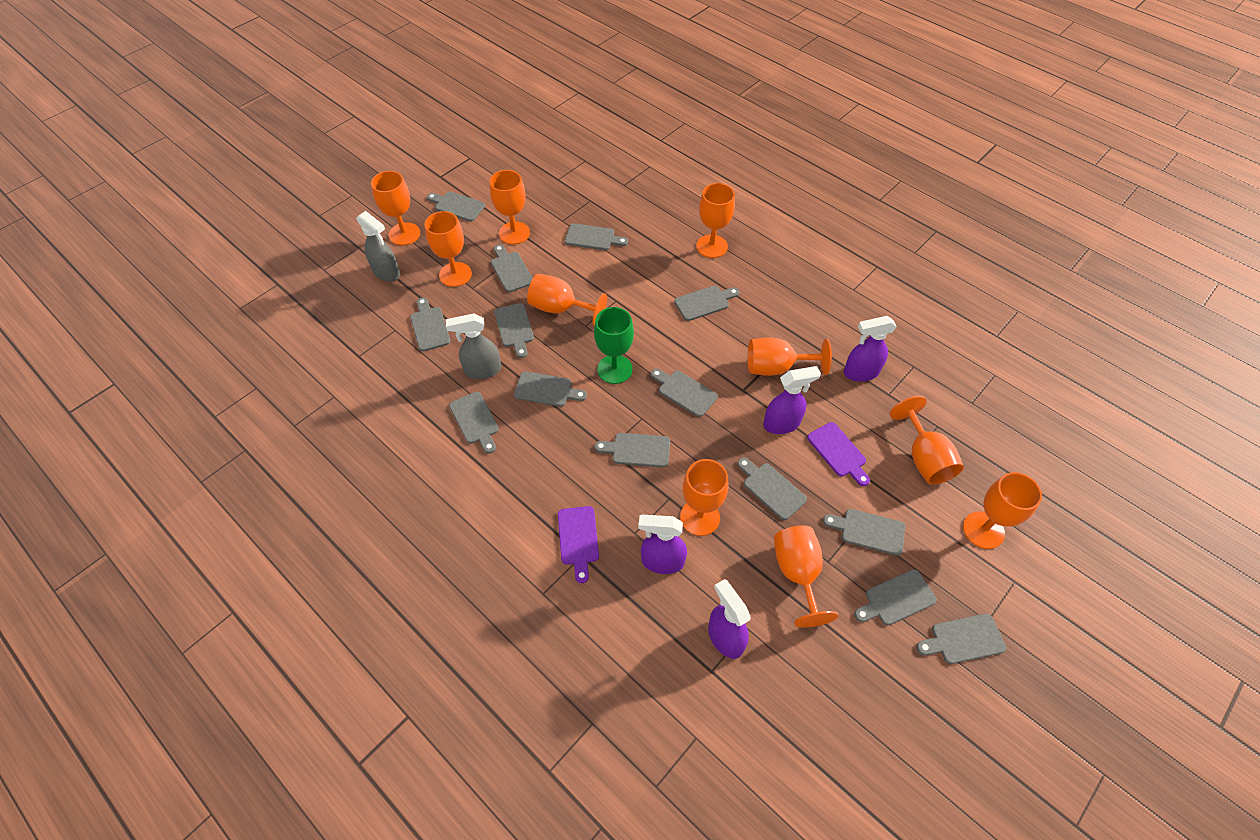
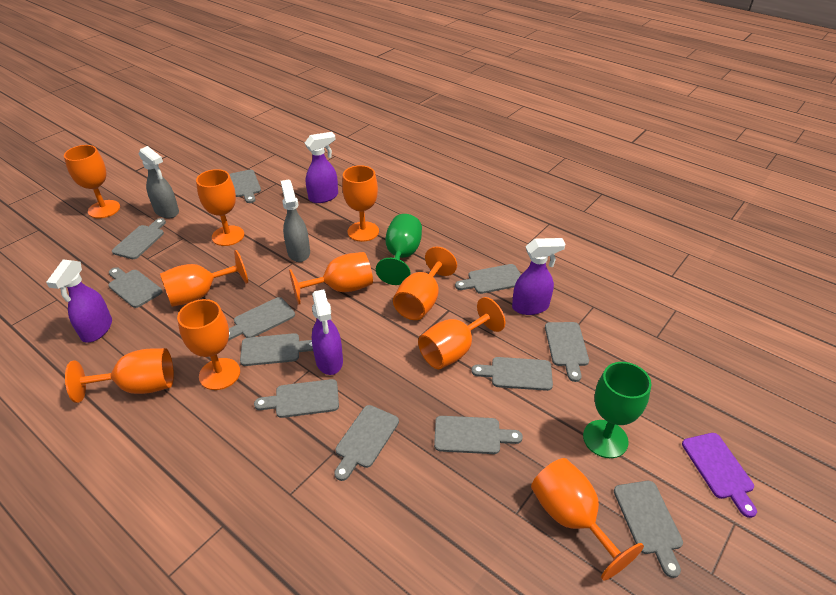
green goblet: [594,307,634,384] = 1 -> [376,214,422,285] [583,362,651,458] = 2
grey cutting board: [410,297,451,351] [427,192,485,222] [449,392,499,454] [491,244,533,292] [494,303,534,358] [514,371,587,407] [565,223,628,250] [595,433,670,468] [651,369,718,417] [674,286,739,321] [737,458,807,520] [823,509,905,556] [854,569,937,625] [916,614,1006,664] = 14 -> [108,267,162,308] [112,218,166,259] [228,297,295,340] [229,170,261,203] [240,333,313,366] [254,379,339,418] [334,405,399,481] [434,416,523,454] [455,264,521,294] [471,357,553,391] [545,322,589,382] [614,481,683,578] = 12
purple cutting board: [558,506,599,583] [807,422,870,486] = 2 -> [682,433,757,518] = 1

